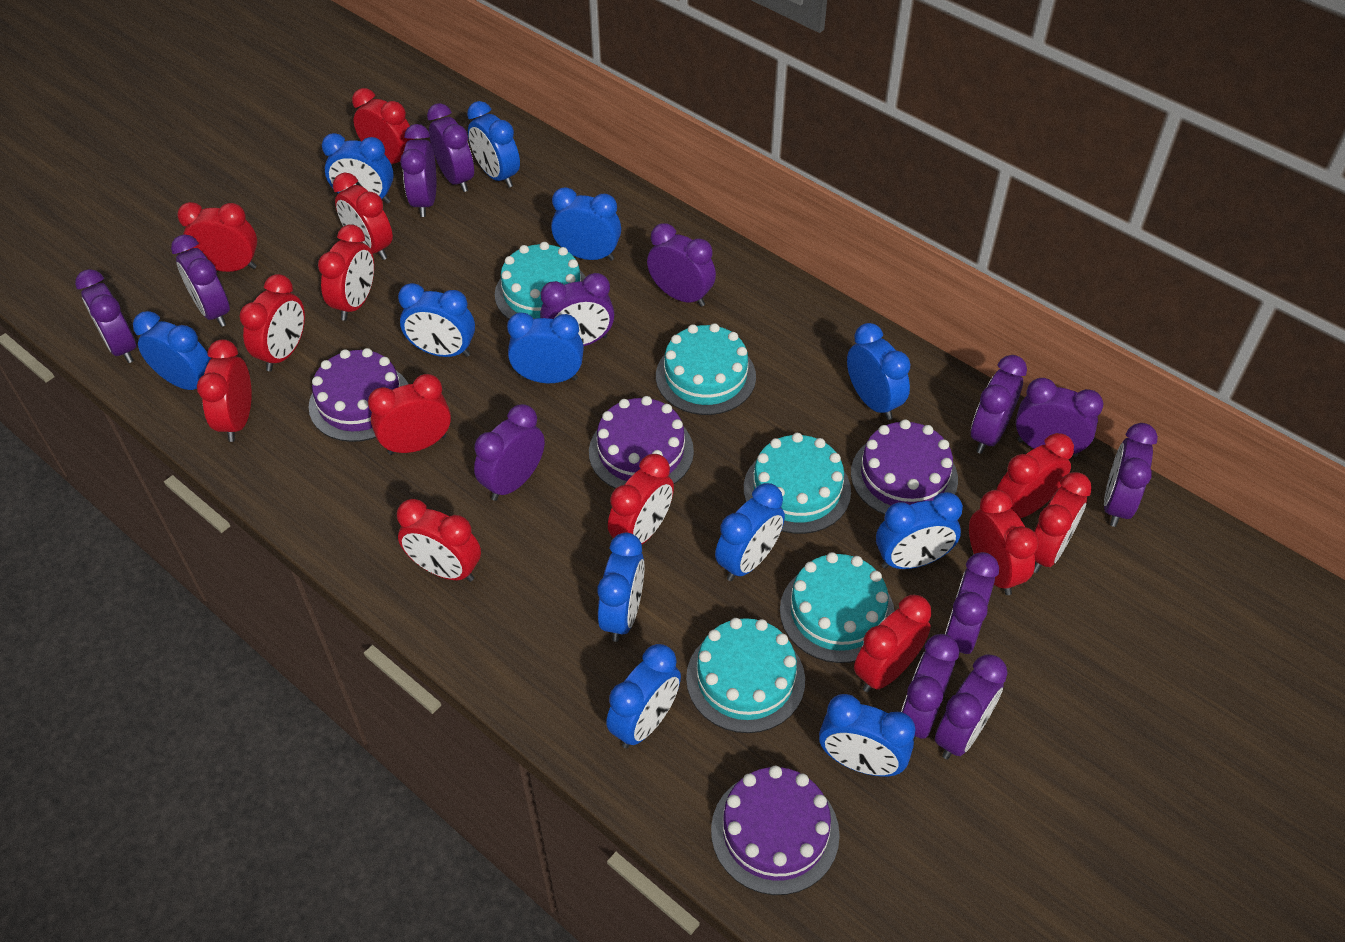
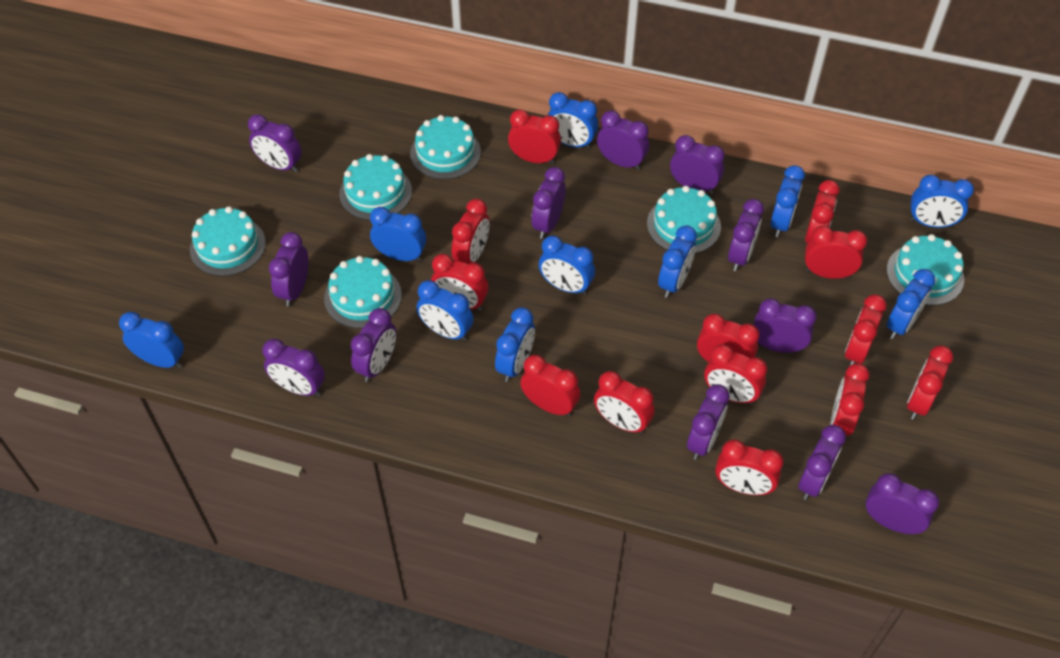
blue clock: [133,311,211,390] [322,133,394,204] [398,283,475,357] [467,101,520,188] [507,312,584,383] [551,187,621,261] [598,532,645,642] [606,644,681,748] [715,483,785,581] [819,694,915,777] [847,323,910,420] [876,492,963,569] = 12 -> [119,312,184,368] [370,207,427,261] [416,280,474,341] [495,307,535,382] [539,235,595,295] [548,92,598,149] [658,225,697,298] [770,165,805,237] [887,269,935,339] [910,175,974,228] = 10
purple cake: [309,348,408,442] [589,396,694,489] [711,765,840,895] [851,419,958,515] = 4 -> none = 0
purple clock: [75,269,137,363] [171,234,230,327] [400,124,436,217] [427,103,474,192] [474,404,545,501] [540,273,615,346] [647,223,716,307] [901,634,959,741] [935,655,1008,759] [945,552,999,654] [971,355,1027,454] [1016,378,1103,457] [1104,423,1158,527] = 13 -> [248,114,302,173] [262,339,325,396] [269,232,309,306] [351,308,397,382] [531,167,566,239] [597,110,649,170] [670,135,725,194] [687,384,729,460] [728,199,764,271] [753,298,817,353] [798,425,846,500] [866,473,939,534] = 12
turquoise cake: [495,242,586,319] [656,323,756,415] [686,618,805,733] [744,433,851,534] [780,552,895,663] = 5 -> [190,206,266,276] [324,256,402,329] [339,154,412,220] [410,115,481,179] [647,186,721,253] [887,234,964,305] = 6

